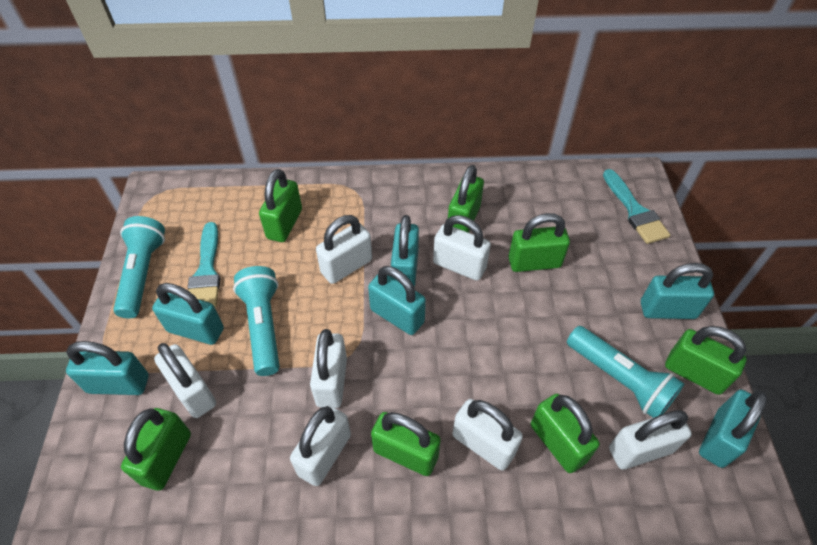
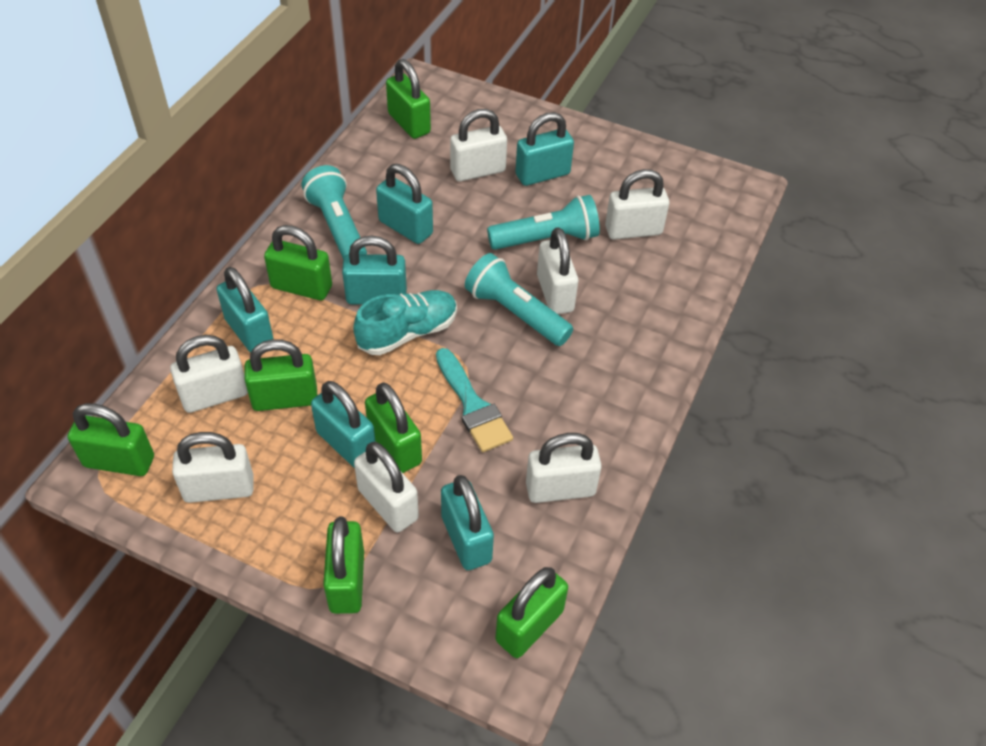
turquoise brush: [188,222,221,307] [603,169,670,244] = 2 -> [436,348,513,452] = 1
turquoise shoe: none = 0 -> [353,290,457,355] = 1

